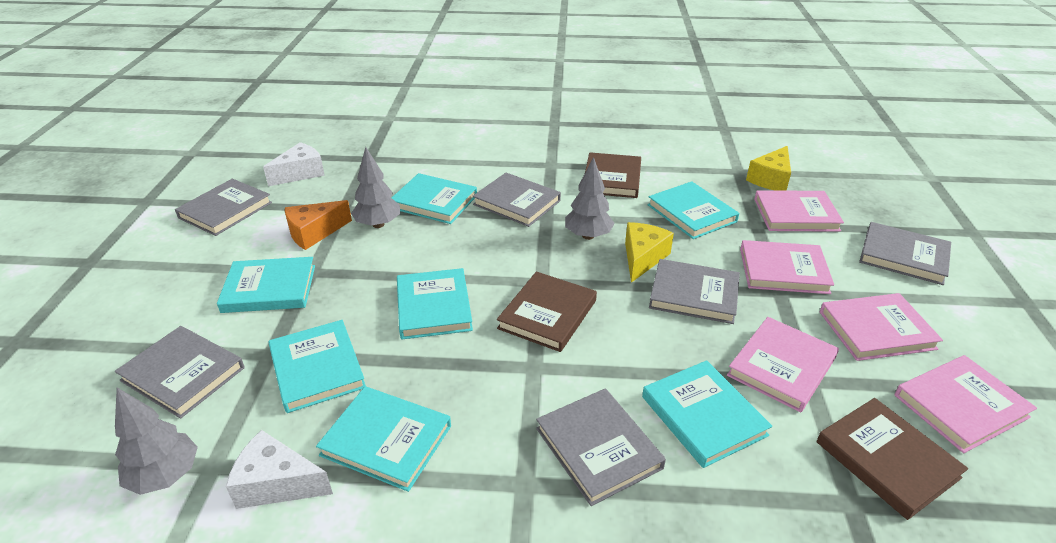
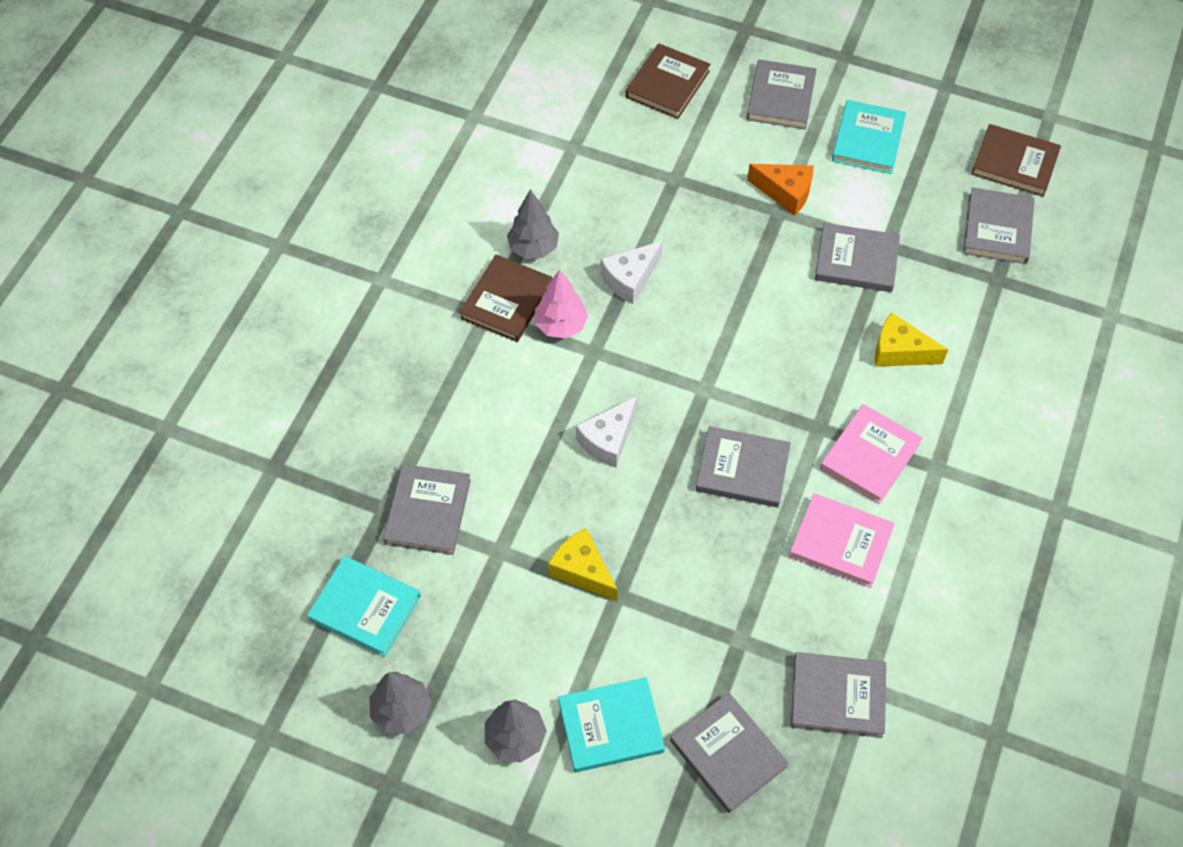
grey book: [115,326,245,419] [175,179,272,236] [473,173,561,227] [536,388,666,506] [649,259,740,324] [859,222,951,285] = 6 -> [383,464,471,555] [670,693,789,813] [696,426,791,507] [746,60,817,129] [791,652,886,738] [815,223,900,292] [963,187,1034,264] = 7
pink book: [727,317,839,412] [740,240,834,294] [754,190,844,232] [820,293,943,361] [895,355,1037,453] = 5 -> [789,493,895,588] [820,404,922,504] = 2
pink tree: none = 0 -> [535,269,588,338] = 1
turquoise book: [217,257,315,313] [268,320,366,413] [316,386,451,492] [392,173,477,224] [397,268,473,339] [642,360,772,468] [648,181,739,239] = 7 -> [307,556,421,657] [558,677,665,772] [832,100,906,174] = 3

